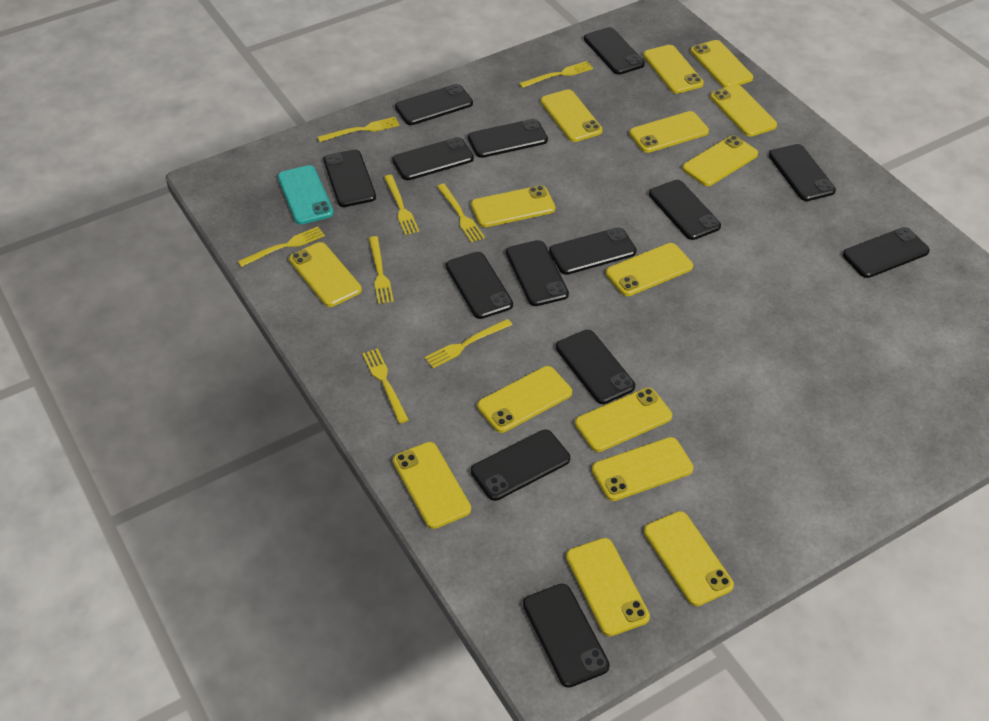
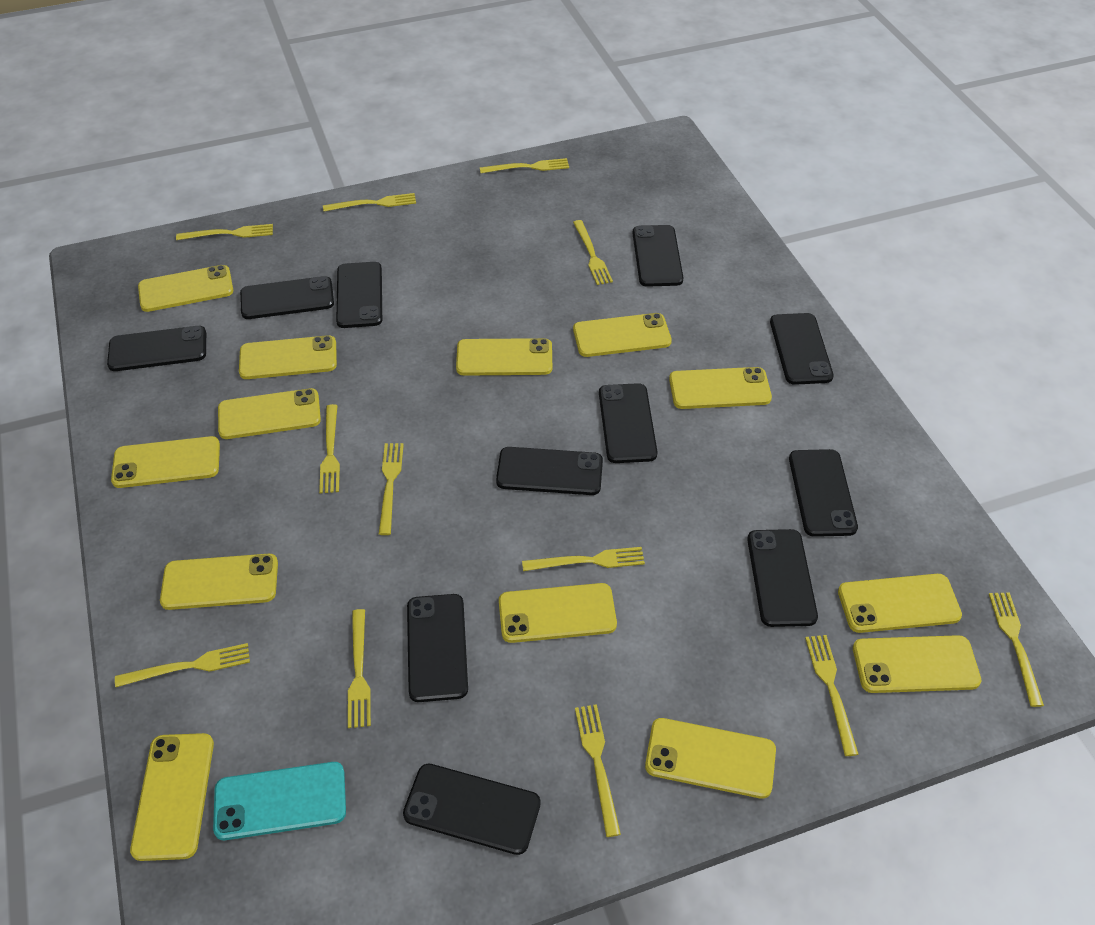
black phone: [324,150,376,207] [392,137,474,180] [395,84,473,125] [446,252,513,319] [468,119,548,158] [471,430,570,501] [506,240,569,306] [523,584,610,688] [549,227,637,275] [556,330,635,404] [584,27,645,75] [649,180,721,240] [769,144,836,201] [843,227,930,278] = 14 -> [107,326,206,371] [240,276,334,319] [336,262,382,328] [403,764,541,855] [407,594,468,702] [496,447,603,495] [599,383,657,463] [632,225,684,287] [747,529,818,627] [770,313,834,385] [789,449,858,537] = 11
yellow fork: [238,227,325,267] [318,117,400,142] [362,348,409,423] [369,236,394,304] [384,175,419,235] [424,319,512,368] [437,184,485,243] [519,61,593,88] = 8 -> [115,643,250,687] [176,224,273,240] [319,404,340,493] [323,193,416,212] [348,609,371,728] [379,443,404,535] [480,158,569,173] [522,547,645,571] [573,220,613,285] [575,704,621,837] [805,635,859,756] [989,593,1044,707] = 12
yellow phone: [289,242,362,307] [393,442,471,529] [471,185,555,227] [477,366,572,433] [541,89,603,142] [566,538,650,636] [575,387,672,452] [592,437,693,501] [606,243,693,296] [629,111,709,153] [643,45,704,93] [644,511,734,606] [682,135,758,186] [690,40,753,88] [710,85,777,137] = 15 -> [111,436,220,488] [130,733,214,861] [138,265,233,312] [160,554,278,610] [218,388,321,439] [239,335,337,379] [456,338,552,376] [499,583,617,643] [573,313,672,357] [645,718,776,799] [669,367,772,409] [838,574,962,633] [853,635,981,693] = 13

